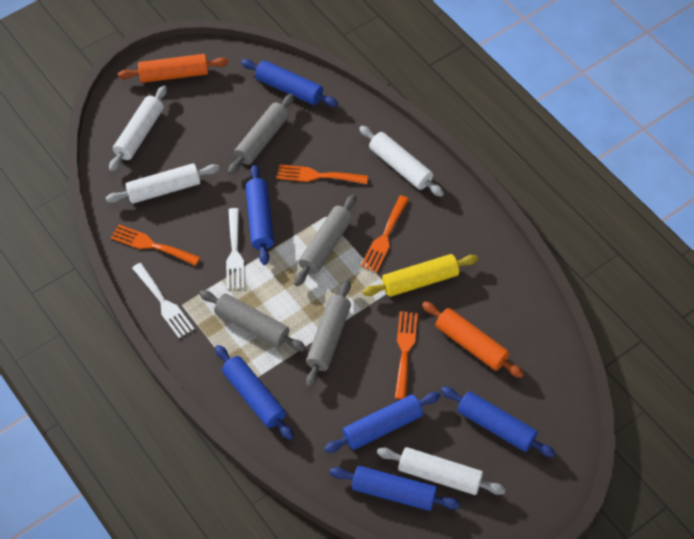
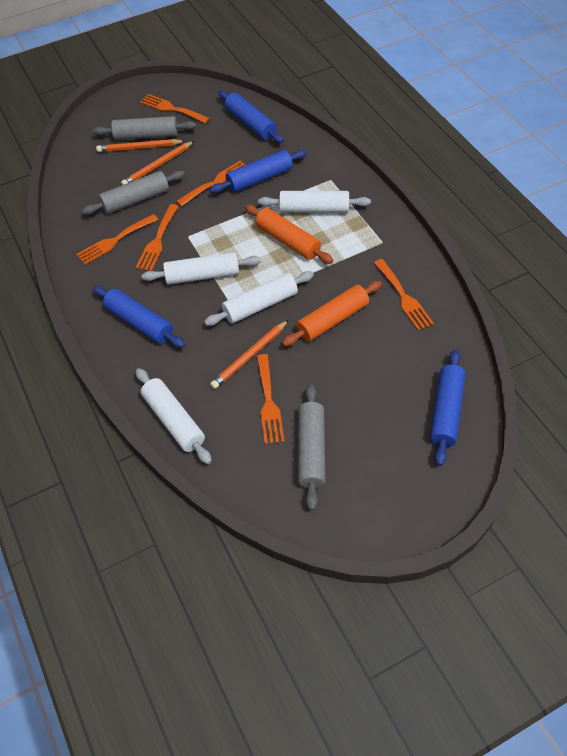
blue rolling pin: [215,345,294,440] [241,59,338,107] [246,165,274,265] [324,392,440,453] [329,466,460,511] [441,386,556,457] = 6 -> [93,285,185,348] [210,150,307,193] [218,90,284,143] [430,349,466,466] = 4
grey rolling pin: [199,290,306,351] [228,94,294,175] [294,195,356,286] [306,280,351,388] = 4 -> [82,170,185,215] [93,116,196,140] [298,384,325,510] = 3
orange fork: [111,225,200,266] [277,164,368,184] [361,195,409,273] [395,312,418,399] = 4 -> [76,214,158,265] [136,204,179,271] [140,94,210,124] [176,160,245,207] [257,354,285,444] [374,259,434,331] = 6
orange pencil: none = 0 -> [96,139,185,152] [121,141,194,185] [210,320,289,389] = 3
white fork: [132,263,194,338] [226,208,245,289] = 2 -> none = 0
yellow rolling pin: [363,254,478,297] = 1 -> none = 0

